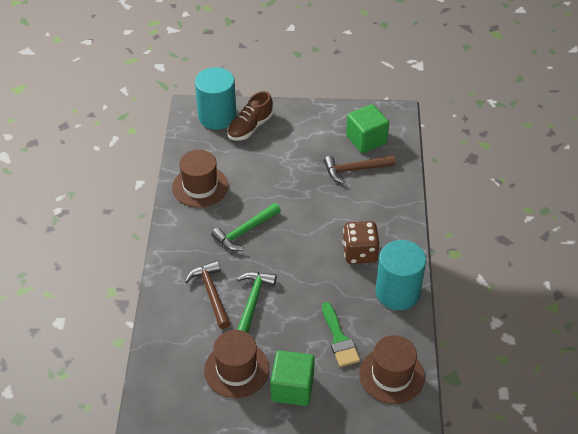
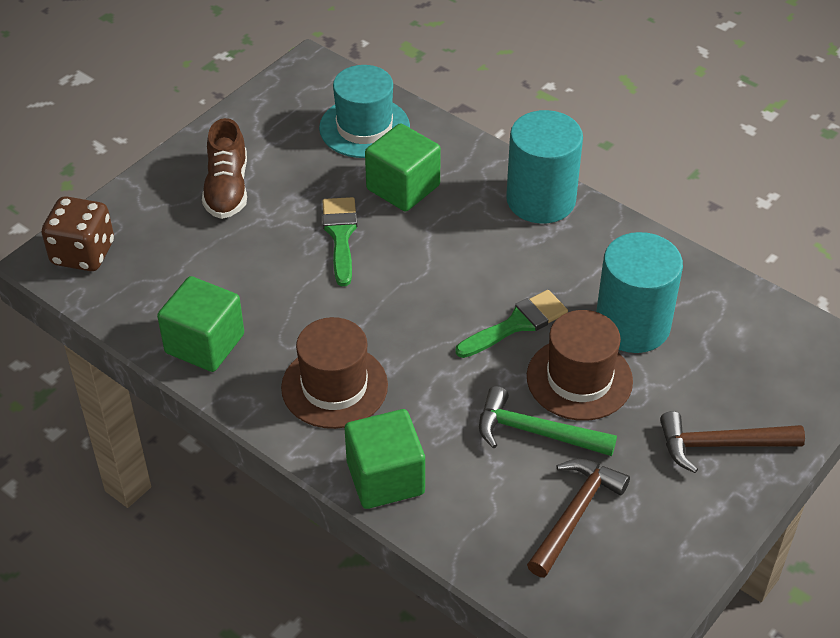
brown hat: [172,150,228,208] [204,330,269,398] [359,335,425,404] = 3 -> [281,317,388,429] [527,310,633,421] = 2
green brush: [322,302,360,367] = 1 -> [323,197,357,286] [455,290,568,358] = 2
green cube: [271,350,315,406] [346,104,389,153] = 2 -> [157,276,244,372] [345,409,425,509] [365,123,441,212] = 3
green hammer: [211,203,281,251] [237,272,277,333] = 2 -> [479,386,617,456] = 1
turquoise hat: none = 0 -> [319,65,410,158] = 1

